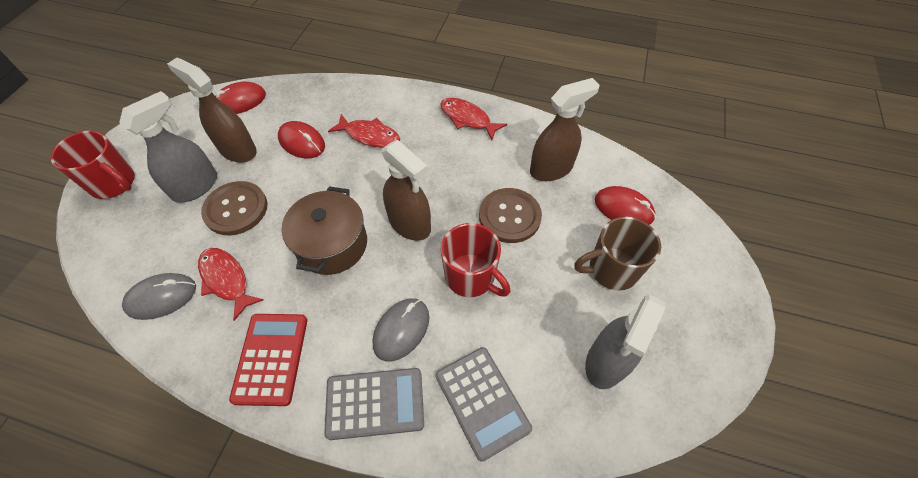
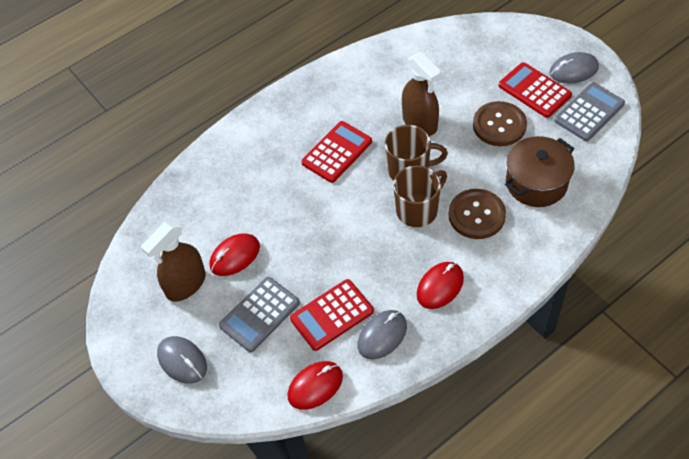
brown mug: [574,217,661,291] = 1 -> [385,125,448,181] [393,165,447,227] = 2
brown spray bottle: [167,58,257,163] [381,140,431,241] [530,78,600,181] = 3 -> [141,221,206,302] [402,52,442,136] = 2
grey mouse: [122,273,196,320] [373,298,429,361] = 2 -> [157,336,207,384] [358,310,407,359] [550,52,599,84] = 3
grey spray bottle: [119,91,217,203] [585,295,666,389] = 2 -> none = 0
red calculator: [229,314,307,406] = 1 -> [290,279,374,351] [301,121,372,183] [499,62,572,118] = 3
red fish: [198,248,264,321] [328,114,400,148] [440,98,507,140] = 3 -> none = 0
red mug: [51,131,135,199] [441,223,510,297] = 2 -> none = 0

